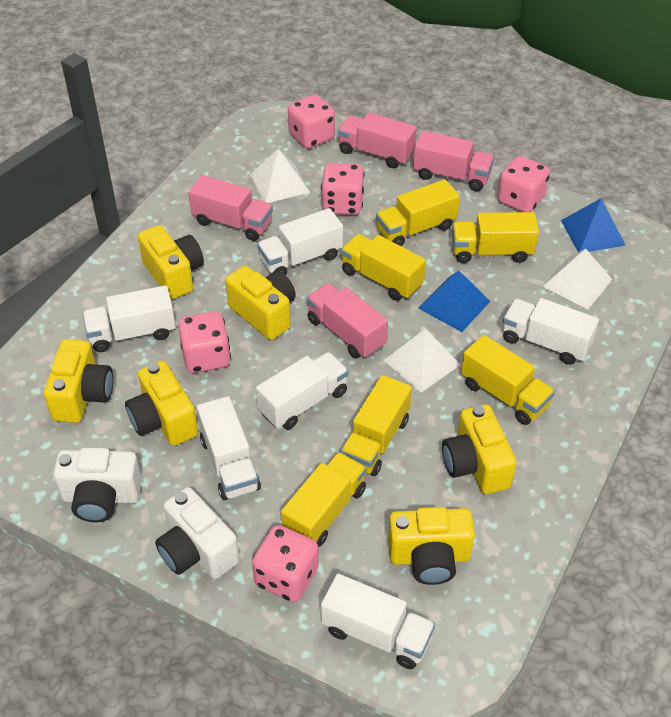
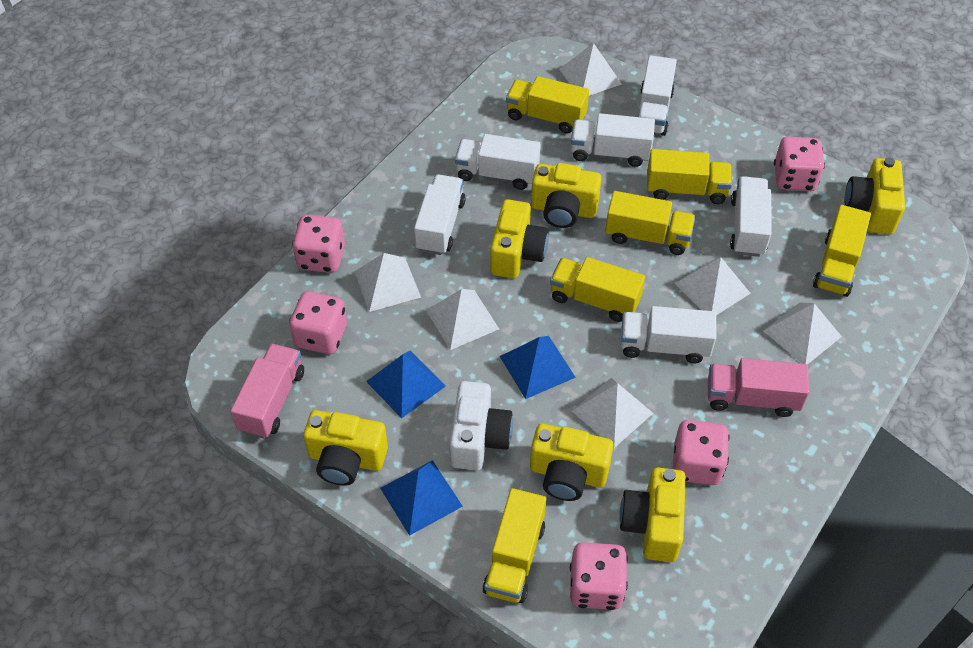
blue pyramid: [418,270,491,332] [561,198,626,252] = 2 -> [366,351,446,418] [380,460,463,536] [500,336,576,399] = 3
pink truck: [188,175,273,241] [307,283,388,359] [338,112,417,169] [413,131,494,191] = 4 -> [230,343,304,438] [708,358,809,417] = 2
white camera: [53,448,142,522] [155,487,239,579] = 2 -> [449,381,513,470] = 1
white pyramid: [250,149,310,203] [384,329,461,393] [542,249,613,309] = 3 -> [354,253,421,312] [426,289,499,350] [559,43,622,96] [572,378,653,448] [675,257,751,315] [763,303,842,365] = 6

